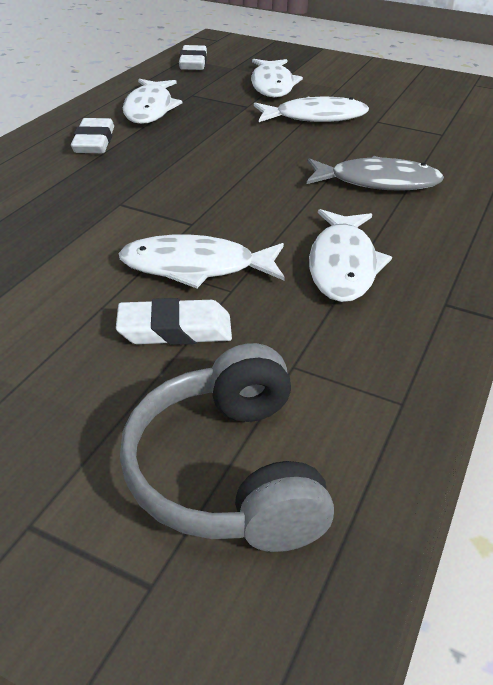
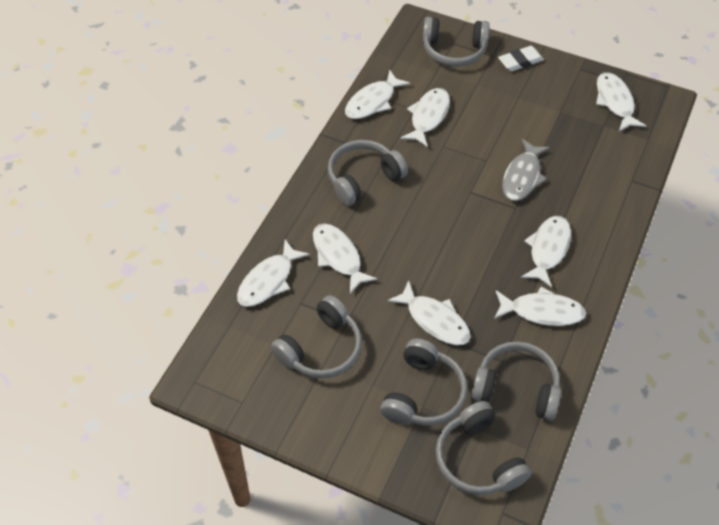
grey headphones: [120,343,334,552] = 1 -> [271,295,362,379] [328,140,408,206] [380,338,467,425] [423,17,490,67] [436,401,531,495] [471,342,561,421] = 6
white eraser: [71,118,114,153] [116,298,232,345] [179,45,207,70] = 3 -> [498,46,544,71] = 1
white fish: [118,234,285,288] [123,79,183,124] [251,59,303,97] [254,97,369,122] [309,209,392,302] = 5 -> [237,239,310,307] [313,223,377,293] [345,69,410,119] [387,281,471,345] [401,88,450,148] [494,287,586,326] [521,216,571,288] [596,72,646,131] = 8

